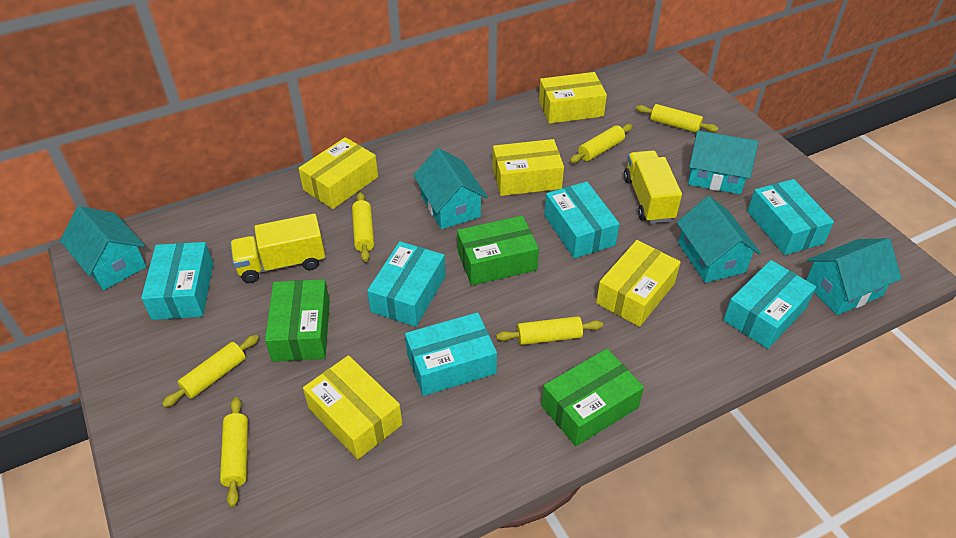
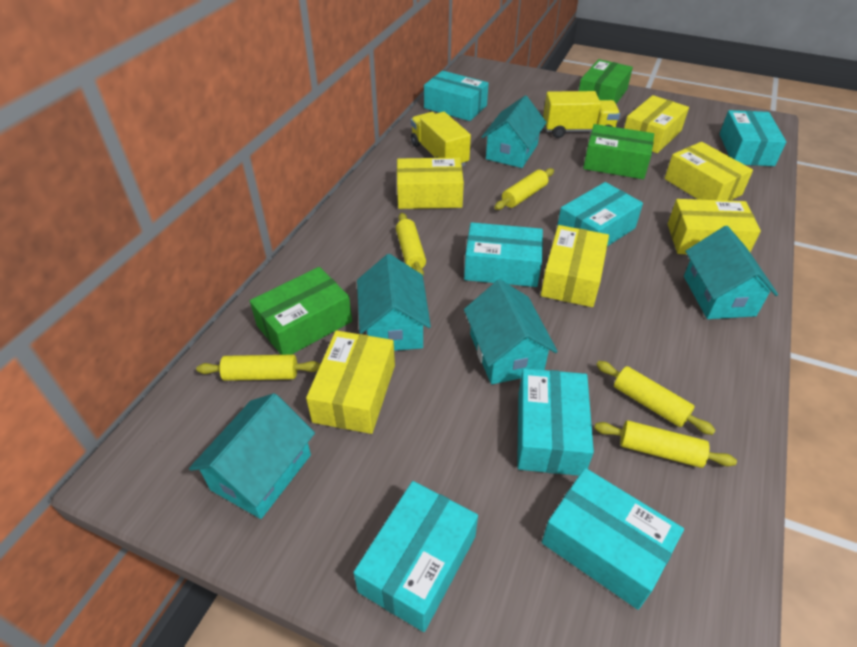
turquoise box: [141,242,213,320] [367,241,446,327] [405,312,497,396] [544,181,619,259] [723,260,816,349] [747,179,834,255] = 6 -> [353,481,478,632] [424,71,489,121] [464,222,543,287] [517,368,594,476] [542,468,684,610] [557,182,643,246] [719,110,786,166] = 7
yellow box: [298,137,378,209] [303,355,402,459] [493,139,564,196] [539,72,607,124] [596,240,681,327] = 5 -> [306,331,395,434] [397,157,464,209] [541,225,609,307] [624,95,689,153] [665,142,753,201] [668,199,761,254] = 6
yellow rolling pin: [162,335,259,407] [220,397,248,507] [352,192,374,262] [496,316,603,345] [570,124,633,163] [636,104,718,133] = 6 -> [196,355,321,381] [396,213,426,276] [494,168,554,210] [594,420,737,468] [596,361,716,435] = 5

